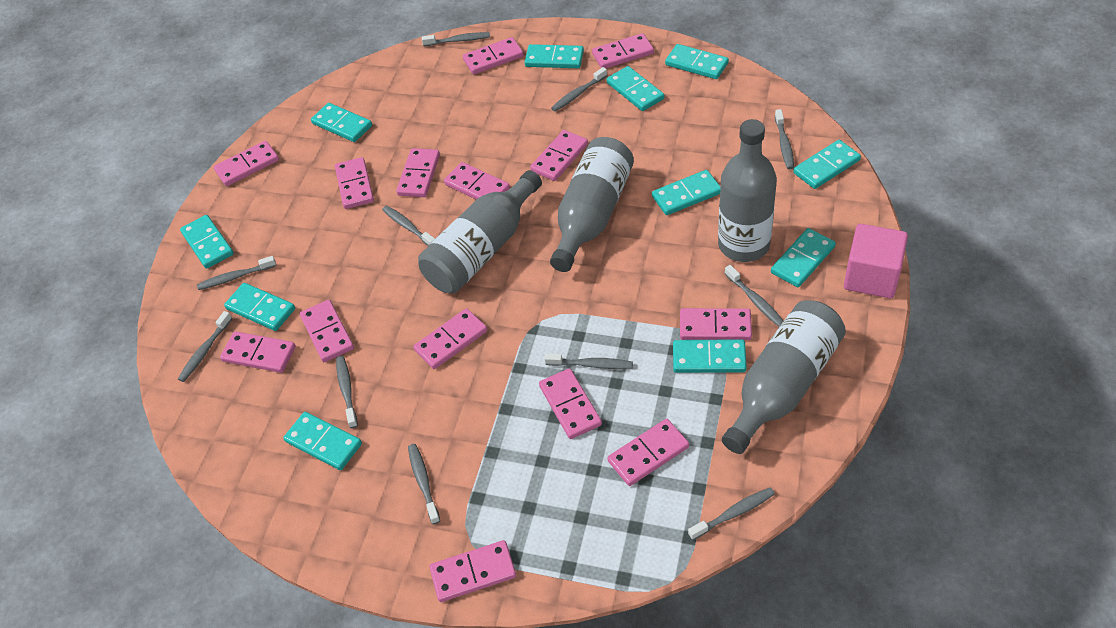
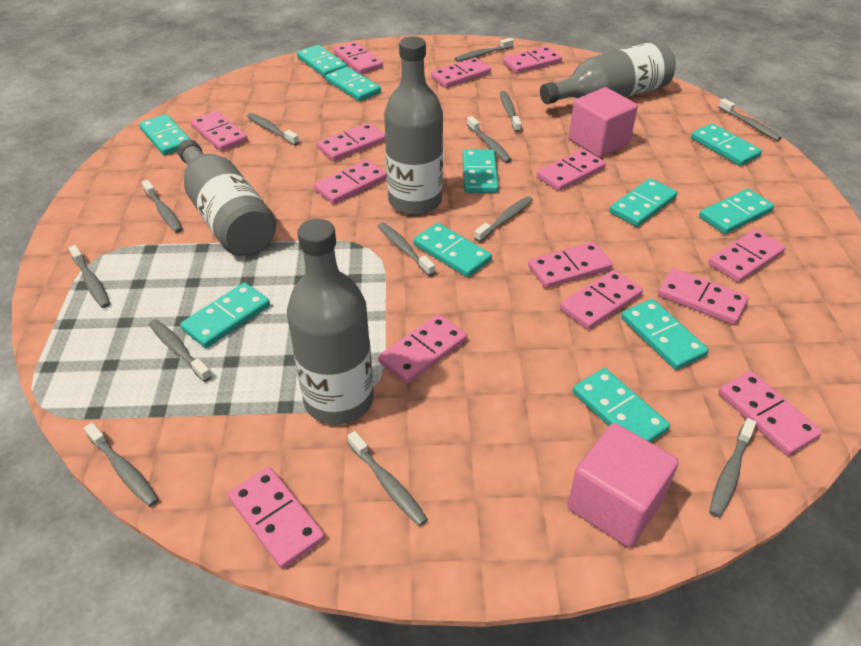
grey toothbrush: [178,311,232,382] [197,256,276,290] [336,356,358,428] [382,205,435,246] [408,444,440,524] [422,32,490,46] [544,353,633,369] [551,67,607,111] [688,487,775,540] [724,265,783,327] [775,109,794,169] = 11 -> [69,245,110,308] [84,423,159,507] [142,180,183,233] [149,319,212,382] [247,113,299,146] [347,431,428,526] [378,223,435,276] [454,38,513,62] [467,116,512,163] [474,196,533,242] [500,91,522,132] [709,418,756,518] [718,98,782,141] = 13
pink cube: [844,224,908,298] = 1 -> [567,423,679,547] [569,87,638,158] = 2

